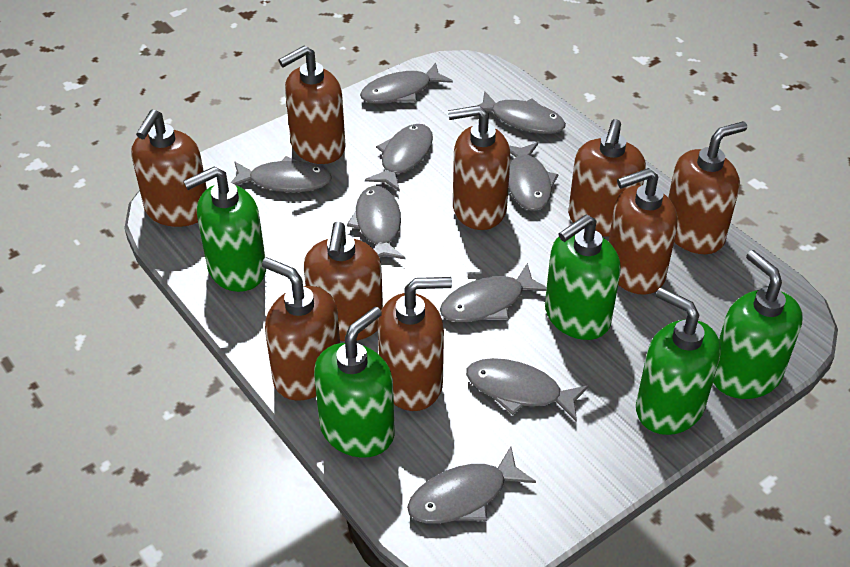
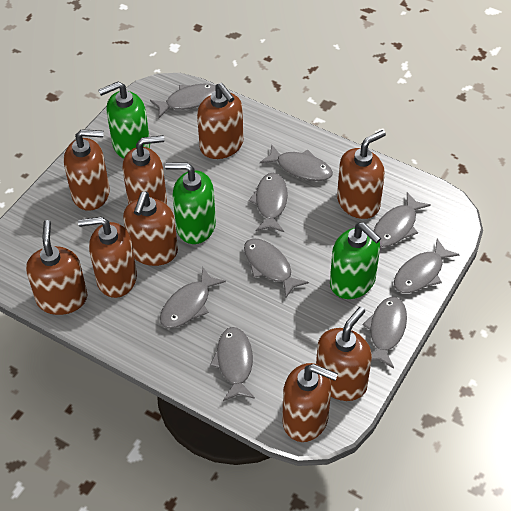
green soap dispenser: [183,167,266,292] [314,307,395,458] [545,214,621,340] [636,287,721,435] [713,250,803,399] = 5 -> [98,82,150,159] [165,163,216,244] [330,222,381,299] = 3

